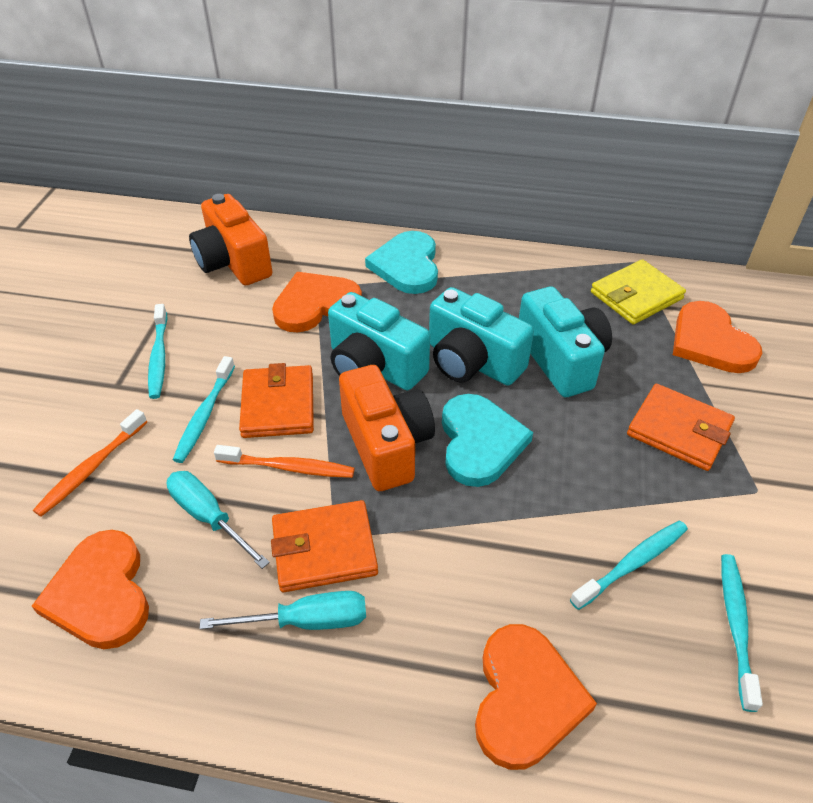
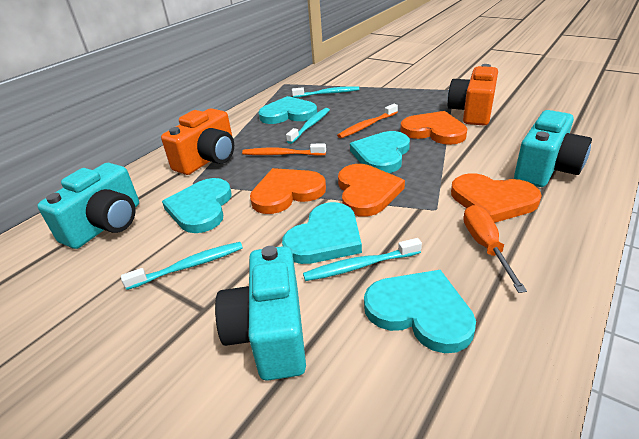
orange screwdriver: none = 0 -> [463,205,527,293] = 1
orange wallet: [239,363,314,438] [271,500,378,592] [627,384,735,471] = 3 -> none = 0
turquoise heart: [365,231,438,294] [442,394,533,487] = 2 -> [162,178,231,233] [258,96,317,124] [282,202,362,264] [350,131,410,173] [364,270,476,353] = 5
turquoise screwdriver: [166,471,270,569] [200,591,366,630] = 2 -> none = 0
yellow wallet: [591,259,686,325] = 1 -> none = 0

